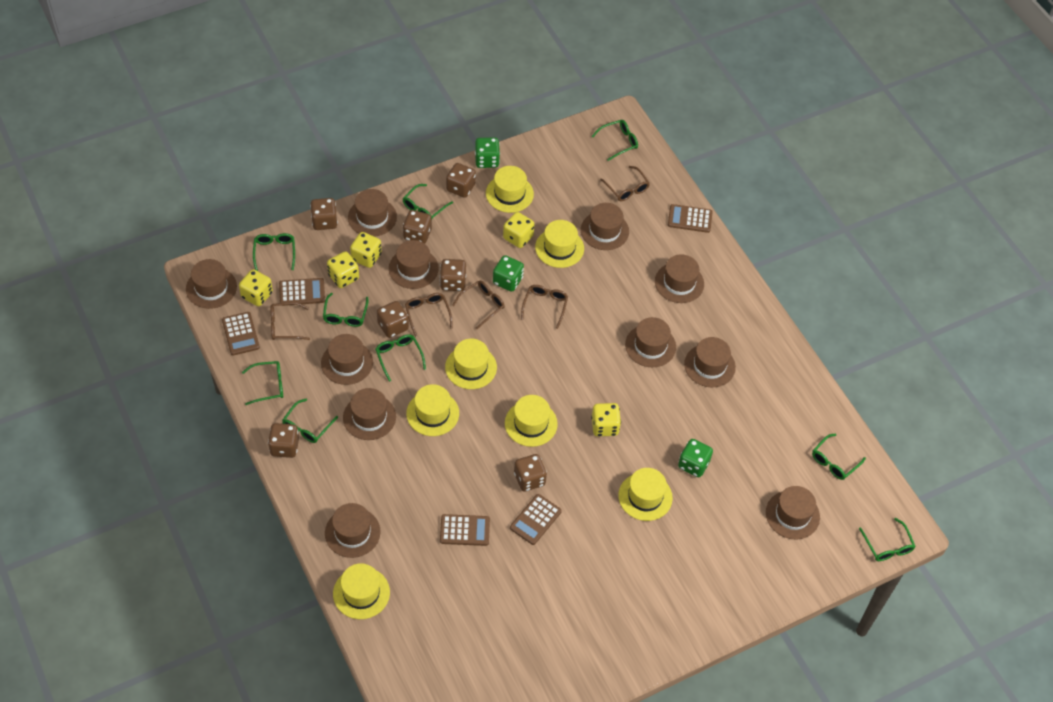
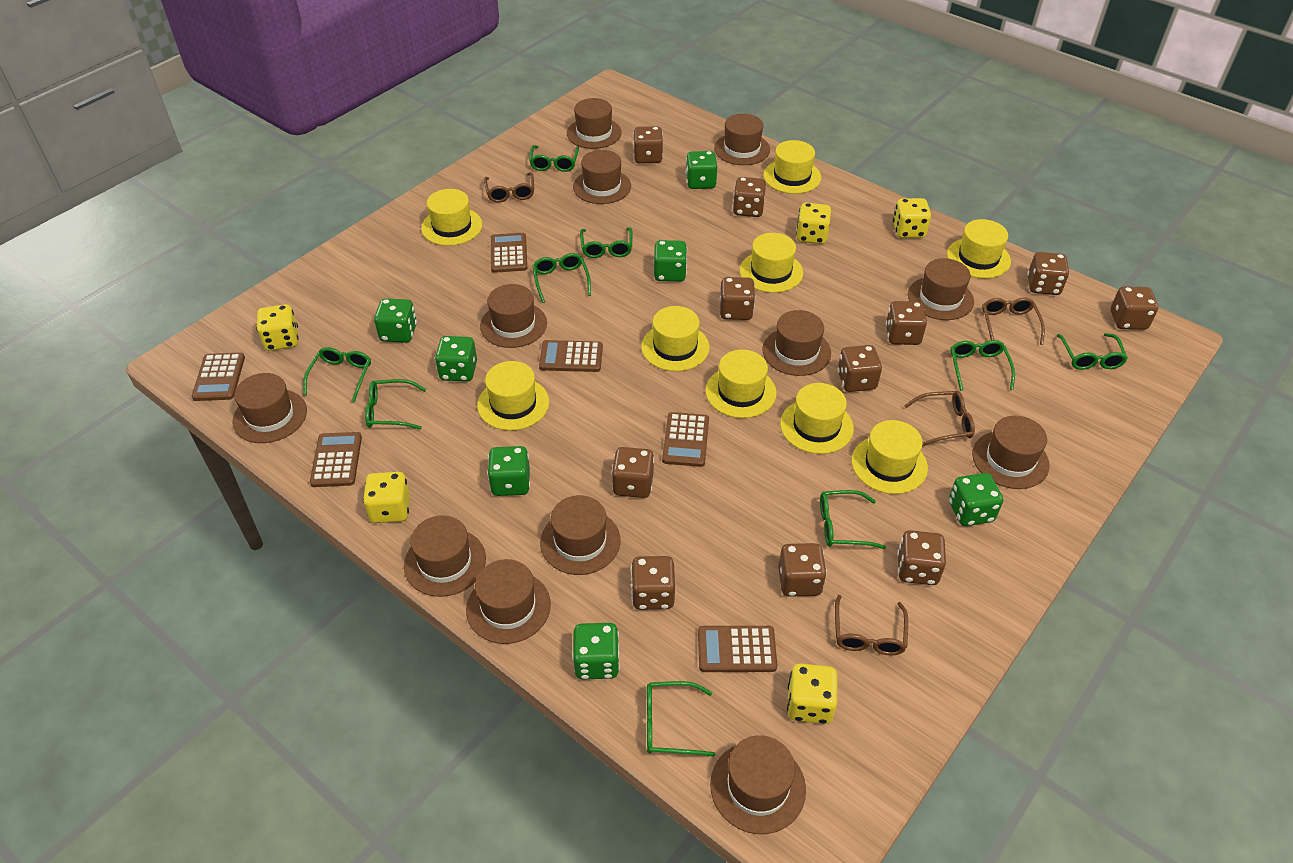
brown calculator: [222,312,260,355] [279,278,325,306] [440,514,490,546] [510,494,562,545] [668,204,713,233] = 5 -> [192,353,245,401] [310,432,362,487] [491,233,527,273] [539,340,603,372] [662,412,709,467] [698,626,777,672] = 6
brown dice: [268,423,299,458] [310,198,338,230] [377,301,409,338] [403,210,432,244] [440,259,466,291] [446,163,476,198] [514,454,547,491] = 7 -> [611,447,654,498] [631,556,675,610] [633,126,663,163] [720,277,755,320] [733,177,766,217] [778,543,827,597] [838,345,882,392] [886,301,927,345] [897,530,946,585] [1027,252,1069,295] [1111,286,1158,330] = 11
brown glasses: [270,302,310,340] [405,293,453,337] [452,281,505,329] [521,285,568,329] [600,166,650,201] = 5 -> [484,172,534,203] [835,595,908,655] [904,391,975,446] [982,297,1045,345] = 4
brown hat: [186,259,237,309] [321,334,373,385] [325,503,381,558] [343,388,396,440] [348,189,397,237] [389,240,439,289] [581,203,629,250] [625,317,676,367] [655,254,704,303] [684,337,736,387] [766,486,820,540] = 11 -> [232,373,307,443] [404,515,486,597] [466,559,551,644] [480,284,547,348] [540,495,620,575] [567,98,622,149] [573,150,631,204] [710,735,806,834] [714,114,770,165] [762,310,831,376] [908,258,974,320] [972,415,1050,489] = 12
green dice: [475,137,500,168] [493,255,524,292] [678,439,713,477] = 3 -> [374,298,417,343] [435,336,477,382] [487,446,530,496] [572,623,620,680] [654,240,687,282] [686,151,717,189] [949,473,1003,526] = 7
yellow hat: [333,563,390,619] [406,384,459,436] [445,339,497,389] [486,166,534,213] [505,395,558,447] [535,220,584,268] [618,468,673,521] = 7 -> [421,189,482,246] [477,361,549,431] [641,306,709,371] [705,349,777,418] [740,233,803,293] [763,140,821,194] [780,383,854,454] [852,420,928,494] [947,219,1011,278] = 9

